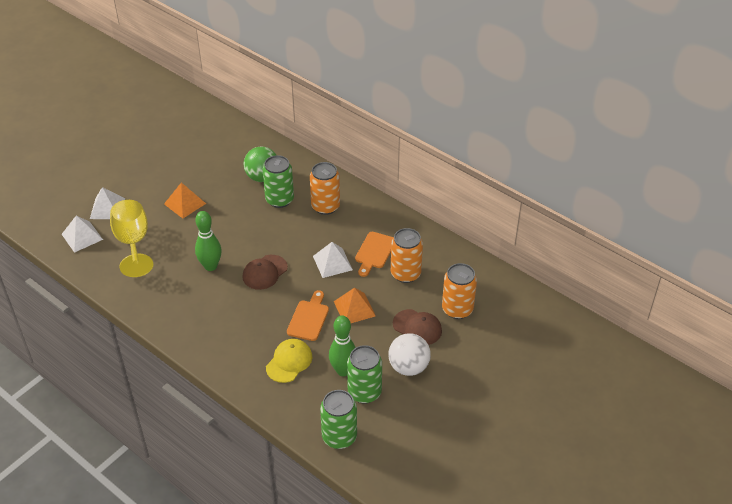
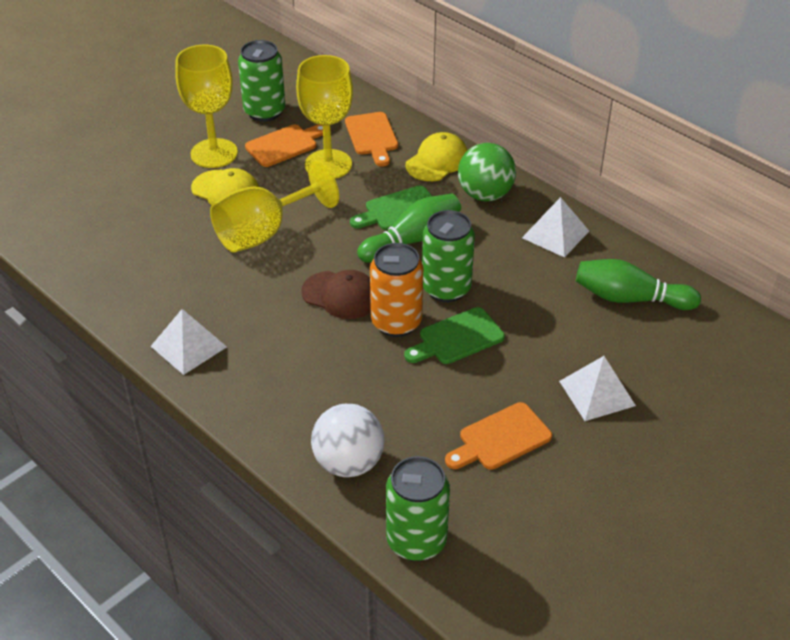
brown cap: [243,255,288,290] [393,309,442,345] = 2 -> [301,270,371,319] = 1
green cutting board: none = 0 -> [350,185,432,230] [404,307,505,364] = 2
orange can: [310,162,340,215] [391,228,423,283] [442,263,477,319] = 3 -> [370,243,423,337] = 1
orange cutting board: [287,290,329,341] [355,232,393,277] = 2 -> [245,124,323,167] [345,112,398,166] [445,402,552,470] = 3
orange pyramid: [164,182,206,219] [334,288,376,323] = 2 -> none = 0
yellow cap: [266,339,312,383] = 1 -> [191,168,259,205] [405,132,468,181] = 2
yellow goblet: [110,200,153,277] = 1 -> [175,45,238,168] [210,160,339,253] [296,55,353,179] = 3

